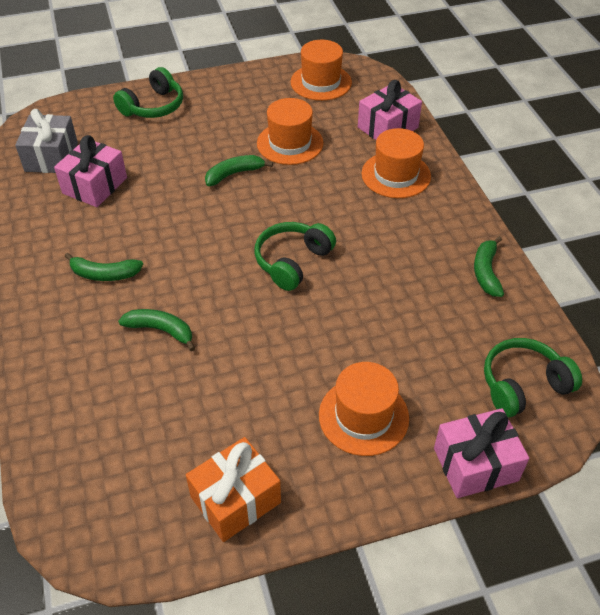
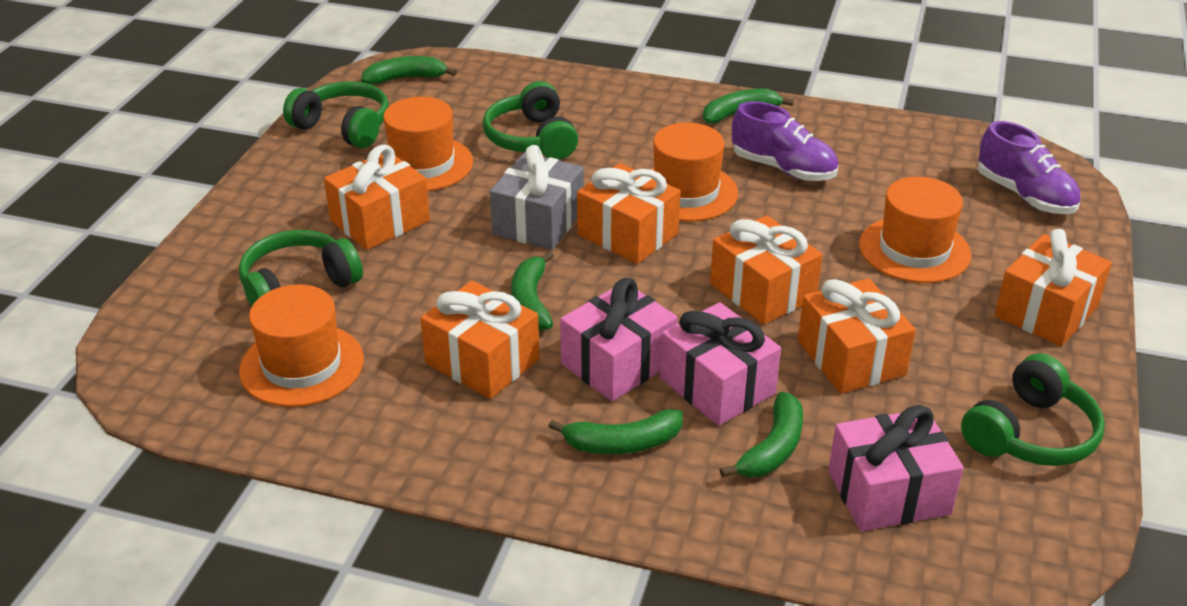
green banana: [65,253,143,281] [118,309,195,351] [205,155,273,186] [474,236,504,297] = 4 -> [361,56,457,85] [511,251,554,330] [548,409,683,454] [703,89,794,124] [720,392,803,478] = 5
green headphones: [113,67,183,118] [255,222,336,291] [484,338,582,417] = 3 -> [239,230,363,307] [283,81,389,148] [483,81,578,160] [961,353,1105,466] = 4
orange gift: [186,437,281,542] = 1 -> [324,144,430,250] [421,281,540,399] [577,163,681,264] [710,215,822,325] [798,278,916,394] [994,229,1112,346] = 6
purple shoe: none = 0 -> [732,101,838,181] [978,121,1080,214] = 2

